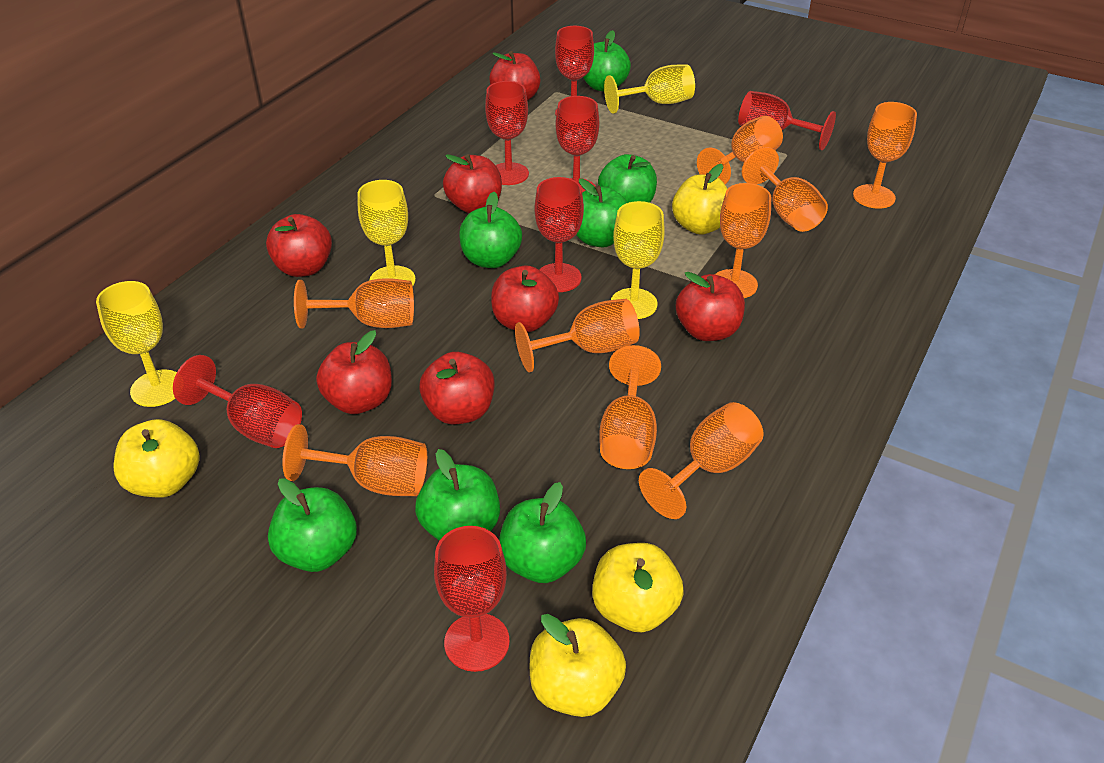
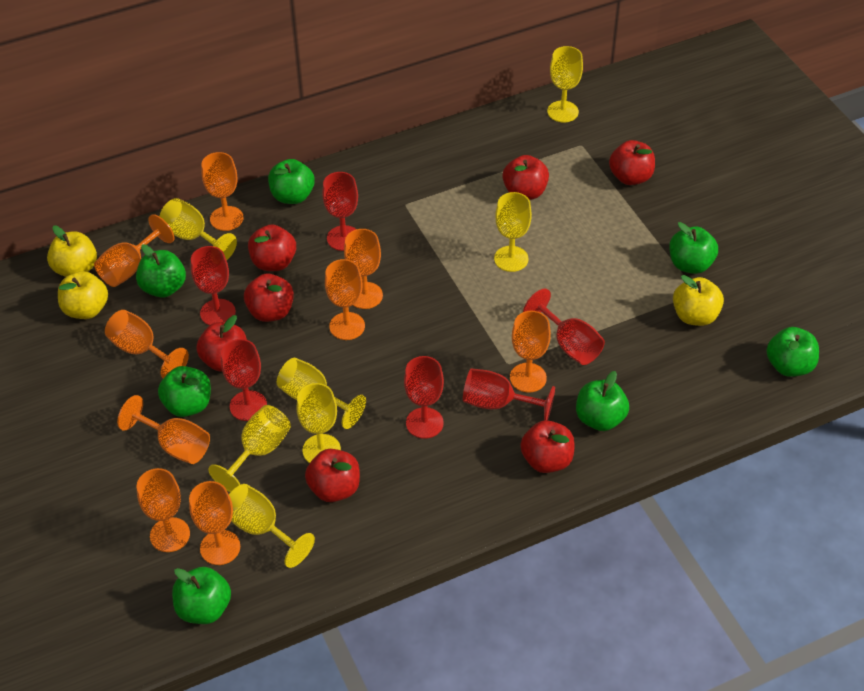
red goblet: [173,355,302,448] [434,526,510,672] [485,81,529,185] [535,177,584,292] [555,26,594,115] [556,96,599,192] [738,91,836,150] = 7 -> [191,246,236,325] [221,339,267,421] [322,172,358,251] [404,356,444,439] [463,368,555,420] [523,289,605,365] = 6
yellow apple: [113,419,200,498] [530,614,626,717] [592,543,684,632] [672,164,728,235] = 4 -> [47,226,97,277] [58,271,108,319] [673,275,724,326] = 3
yellow goblet: [96,281,177,407] [358,180,416,286] [604,64,695,114] [611,201,665,319] = 4 -> [160,198,237,260] [208,405,291,492] [229,484,315,568] [277,358,366,429] [297,383,341,463] [494,192,532,272] [547,46,583,122] = 7

